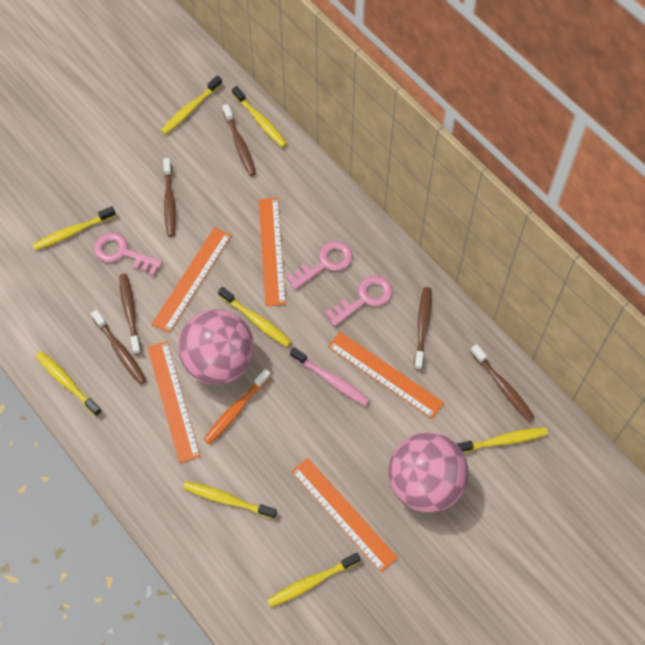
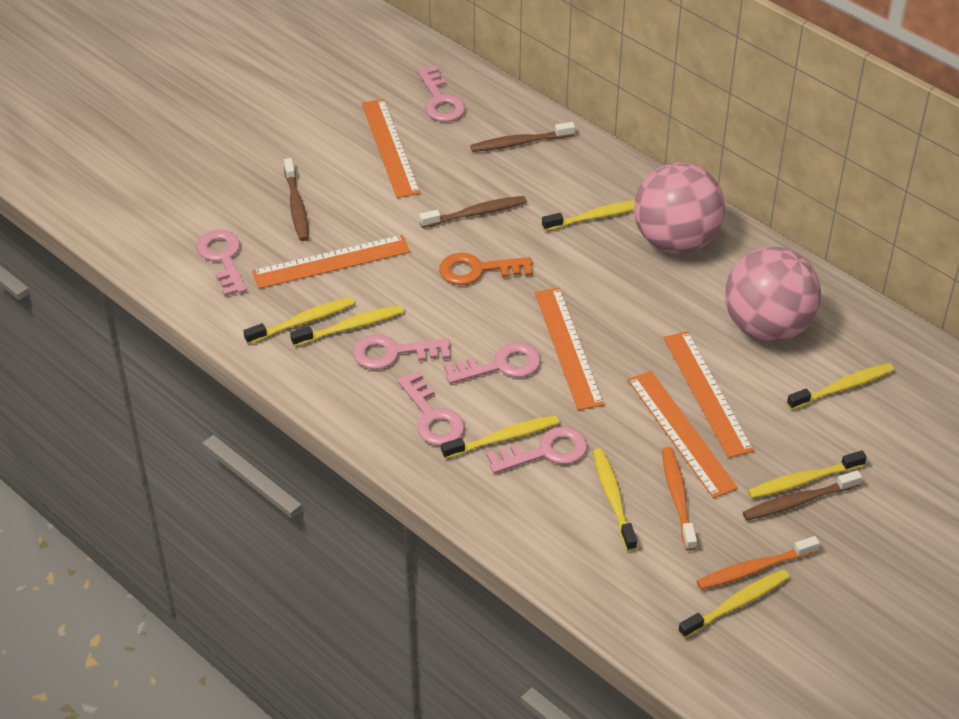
brown toothbrush: [91,310,146,385] [119,273,141,355] [163,158,176,237] [222,104,256,176] [414,287,431,370] [470,344,535,422] = 6 -> [284,158,309,241] [419,196,526,228] [470,122,575,152] [743,470,862,520] = 4
orange key: none = 0 -> [439,253,532,285] = 1
orange toothbrush: [203,369,271,444] = 1 -> [662,447,697,551] [697,536,820,589] = 2
pink key: [94,233,163,276] [285,241,353,290] [325,275,393,326] = 3 -> [197,230,247,296] [353,334,450,369] [397,371,465,446] [417,66,465,122] [443,342,541,384] [486,426,587,473] = 6
pink toothbrush: [290,347,370,406] = 1 -> none = 0

